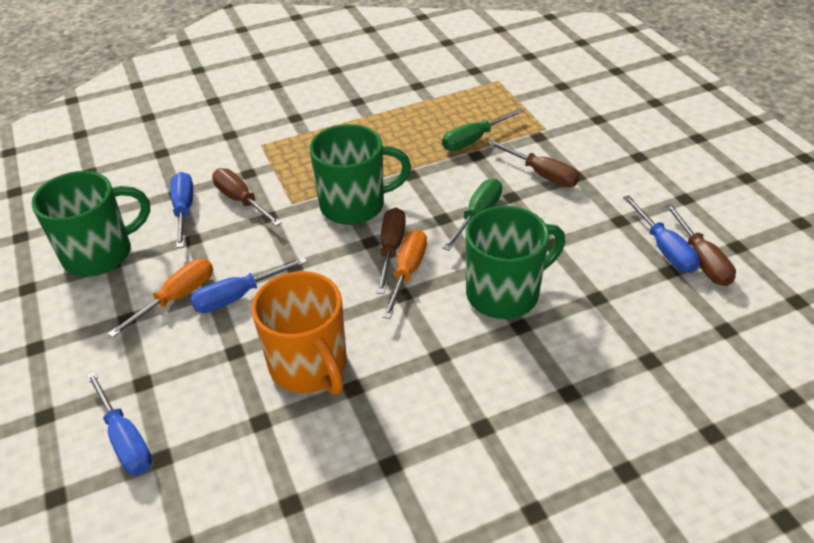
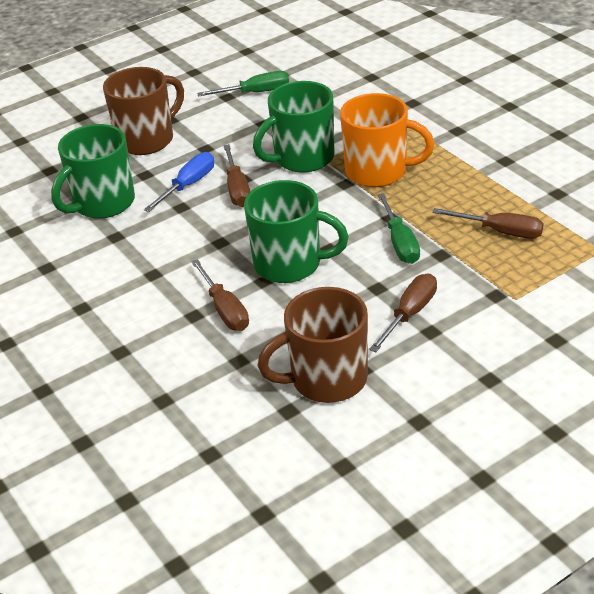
blue screwdriver: [86,371,152,475] [170,172,193,248] [190,257,307,313] [623,195,700,273] = 4 -> [144,152,214,212] = 1
brown mug: none = 0 -> [103,67,184,155] [258,287,368,403] = 2
orange screwdriver: [107,259,213,338] [383,229,427,319] = 2 -> none = 0

